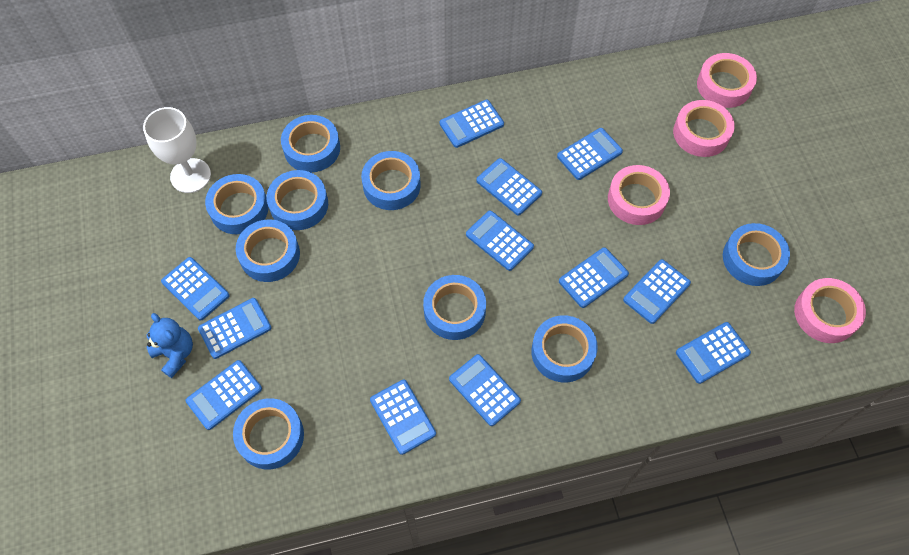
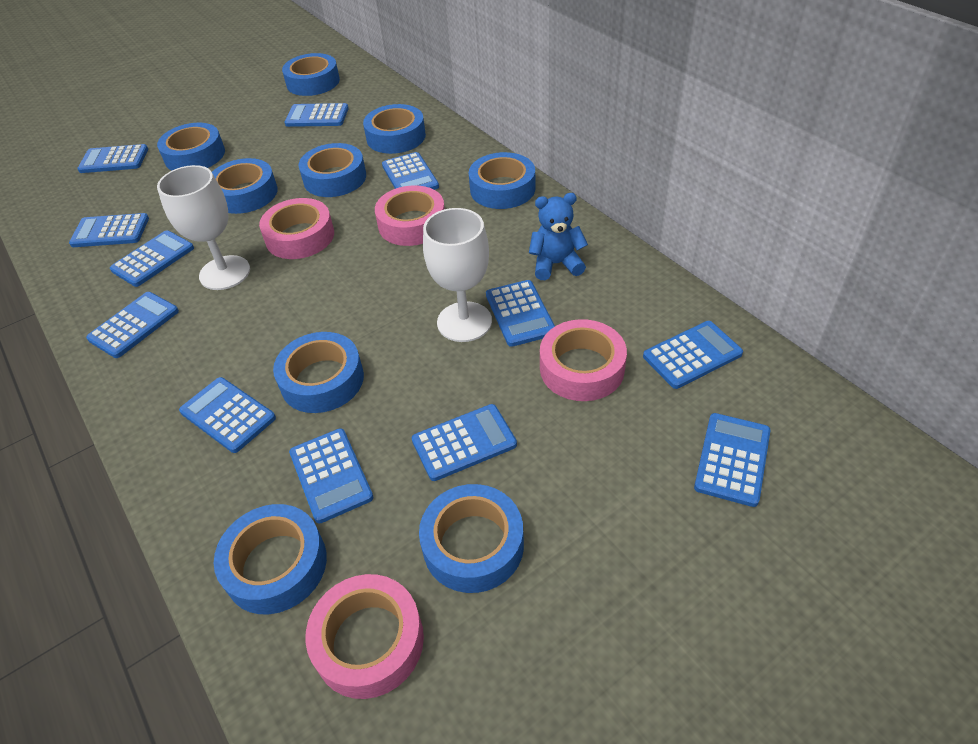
white goblet: [143,107,211,193] = 1 -> [157,165,250,290] [423,208,492,342] = 2

